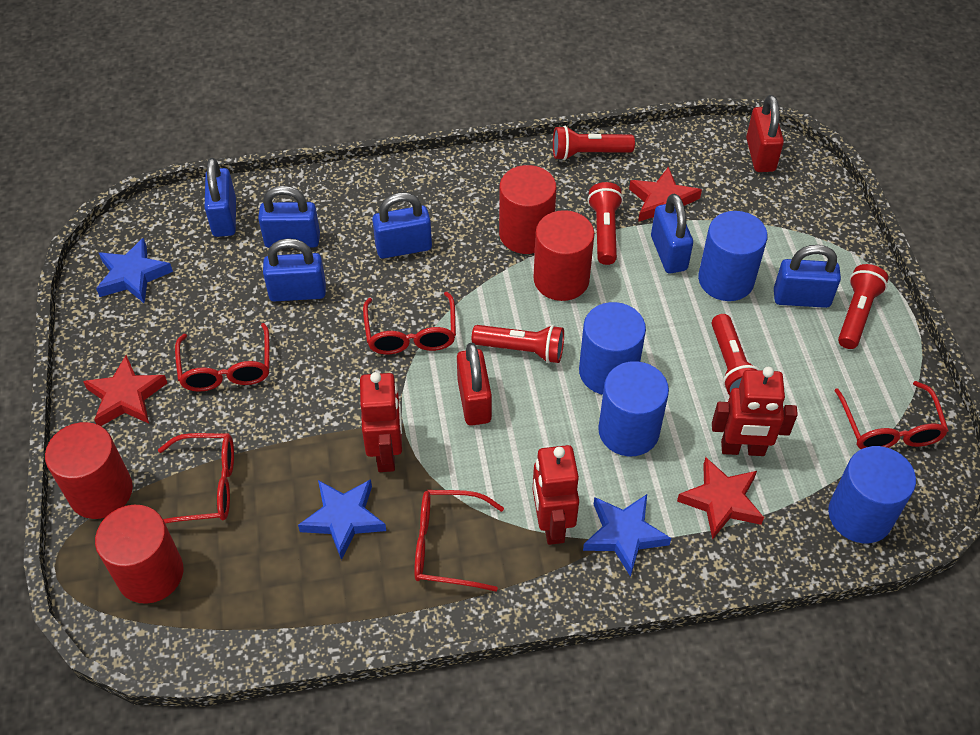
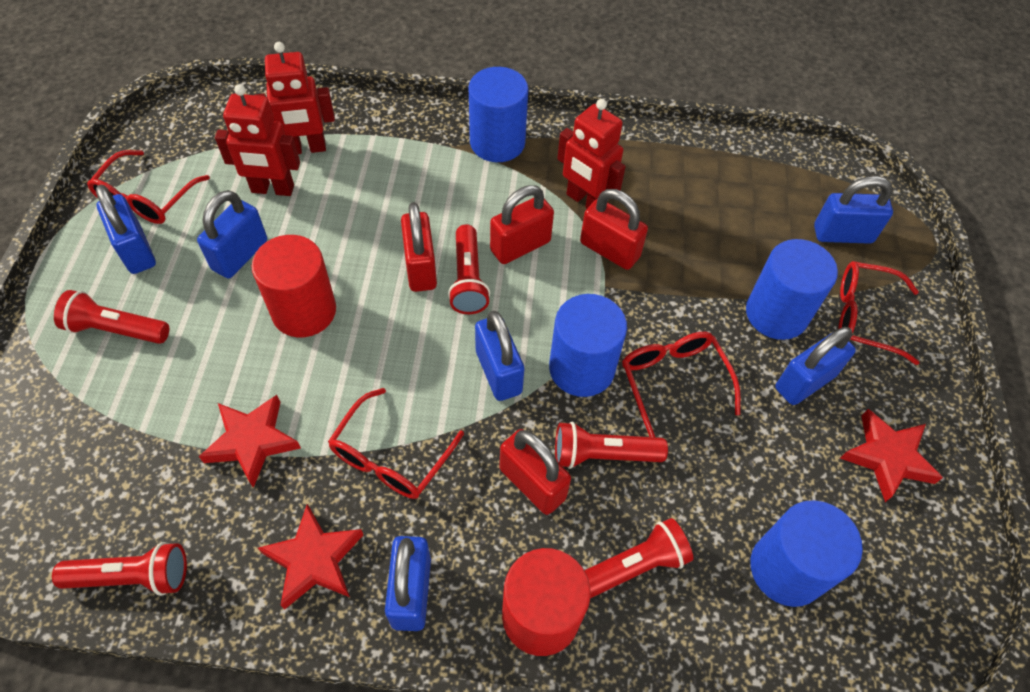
blue star: [96,238,173,303] [298,479,386,560] [583,494,671,577] = 3 -> none = 0
red cylinder: [45,422,133,519] [95,505,183,604] [499,165,556,254] [533,210,594,301] = 4 -> [252,235,336,337] [502,548,591,656] = 2
red glasses: [158,433,234,524] [175,323,270,392] [363,292,456,354] [414,490,504,592] [834,381,949,449] = 5 -> [87,150,210,224] [328,388,464,499] [622,332,740,437] [838,261,919,365] = 4
red padlock: [457,343,492,426] [746,95,784,172] = 2 -> [401,202,437,292] [490,185,554,264] [499,429,571,515] [580,189,648,270] = 4

